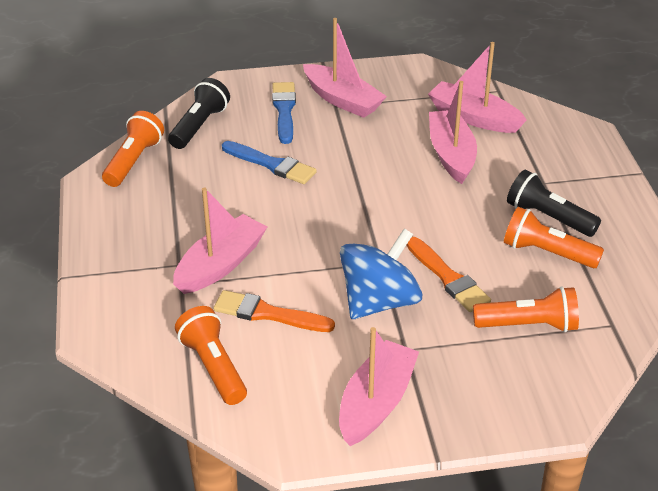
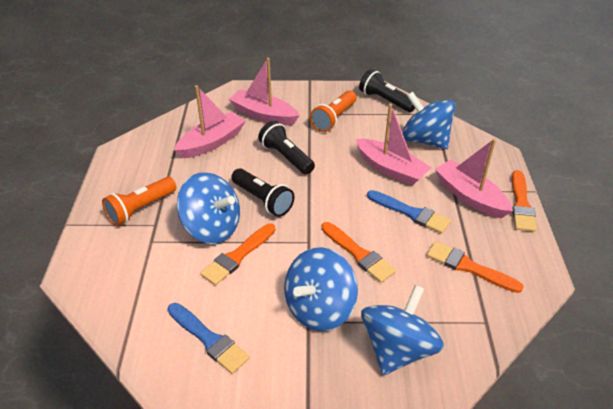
black flashlight: [168,78,230,149] [507,170,601,237] = 2 -> [231,169,294,217] [258,121,315,175] [359,69,415,112] = 3
blue spinning top: [340,228,422,319] = 1 -> [177,172,240,244] [284,247,358,331] [361,285,444,375] [402,92,456,149] = 4
orange brush: [213,290,335,332] [406,237,491,312] = 2 -> [200,224,275,285] [321,222,396,283] [427,241,524,293] [512,170,537,232] = 4
orange flashlight: [102,111,164,187] [175,306,247,405] [473,286,579,332] [504,207,604,268] = 4 -> [102,177,176,226] [310,90,357,132] = 2
pink boat: [173,188,267,294] [303,18,387,118] [339,327,419,446] [428,42,527,133] [429,81,477,184] = 5 -> [174,85,246,158] [229,58,300,125] [356,104,432,186] [435,139,513,218] = 4

